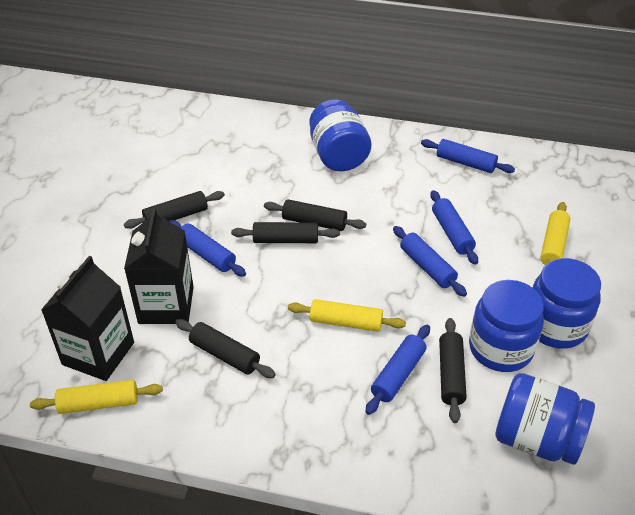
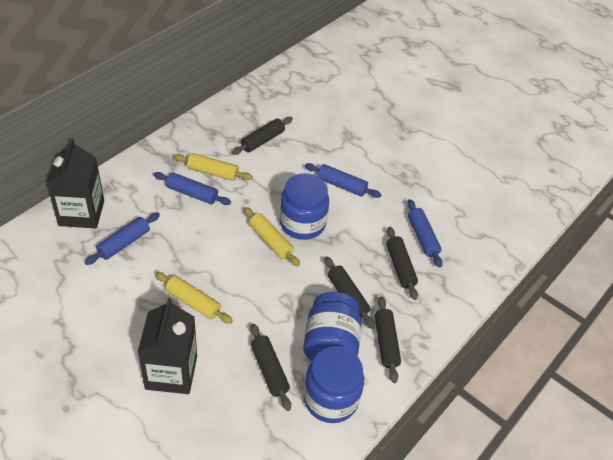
blue jar: [309,99,371,171] [469,280,544,372] [495,373,595,465] [533,258,601,349] = 4 -> [280,173,329,240] [303,292,362,361] [304,346,364,423] = 3
blue rolling pin: [169,220,246,277] [365,325,430,415] [393,226,467,297] [421,139,515,173] [430,190,478,265] = 5 -> [85,213,160,265] [154,172,231,205] [305,163,381,198] [407,199,443,267] = 4

